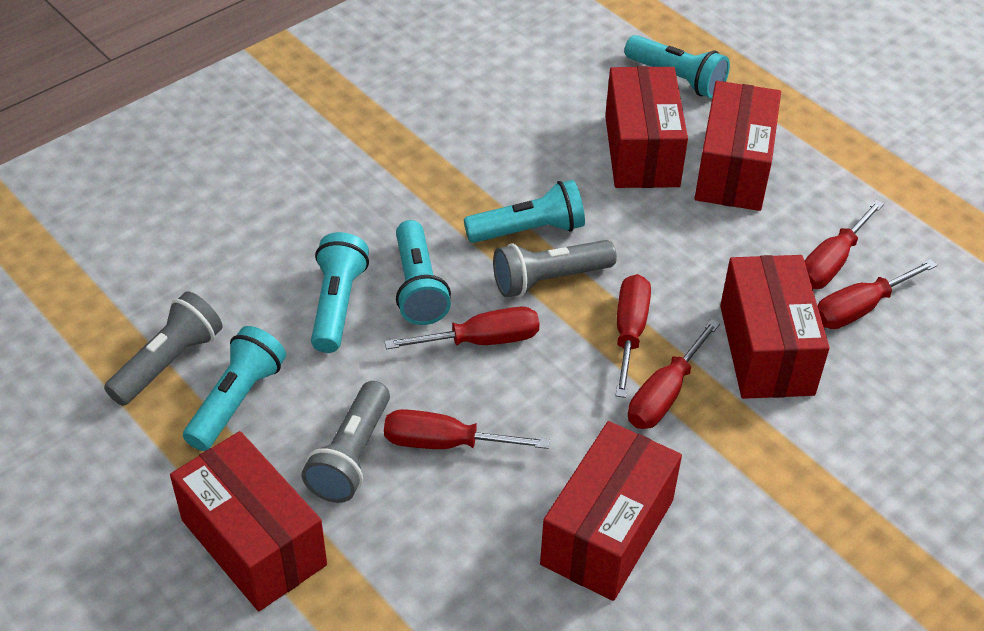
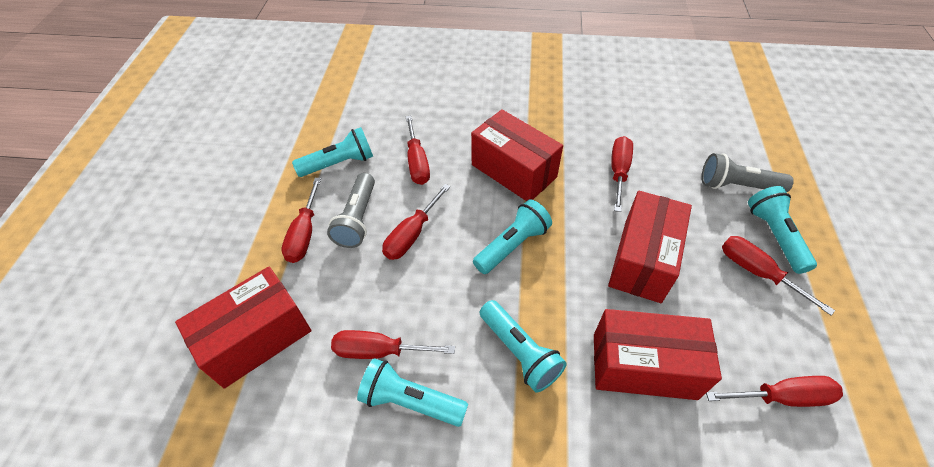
grey flashlight: [104,291,223,406] [301,381,390,503] [493,240,617,297] = 3 -> [327,173,375,248] [702,153,794,192] = 2
red box: [170,431,327,611] [540,421,682,601] [605,66,688,188] [695,81,781,211] [720,255,830,399] = 5 -> [175,267,311,389] [471,109,563,201] [594,309,722,400] [608,191,692,303] = 4
red screwdriver: [384,307,540,349] [384,409,550,449] [615,274,651,398] [628,319,720,429] [804,200,884,289] [817,259,938,329] = 6 -> [281,178,321,263] [331,330,455,359] [382,184,451,260] [406,116,430,185] [611,136,633,212] [706,376,843,407] [722,236,835,316] = 7

